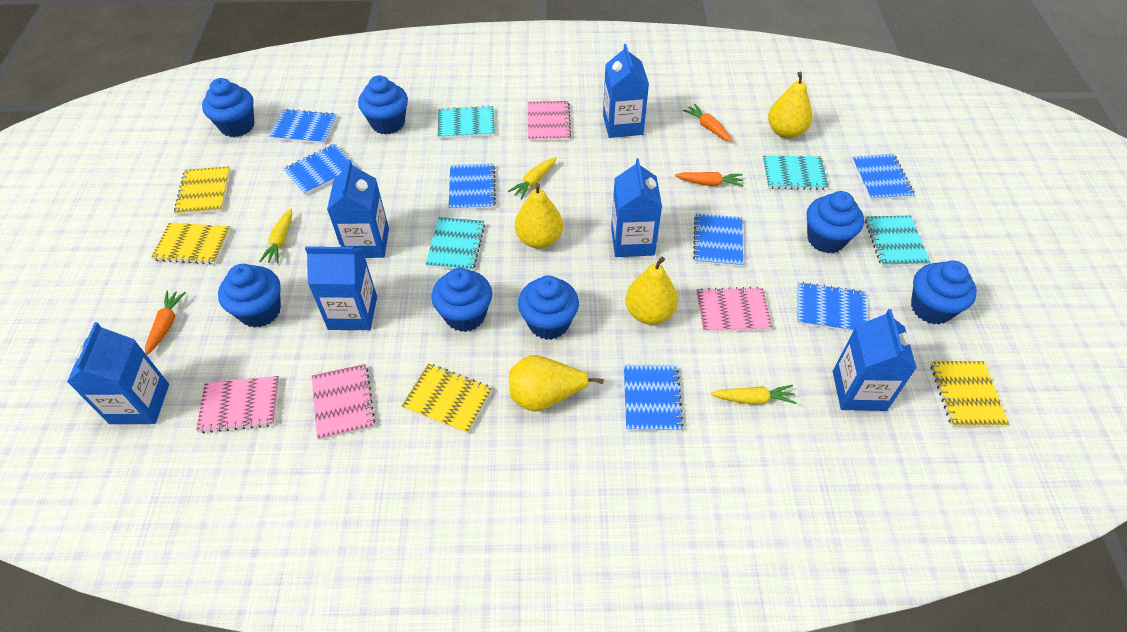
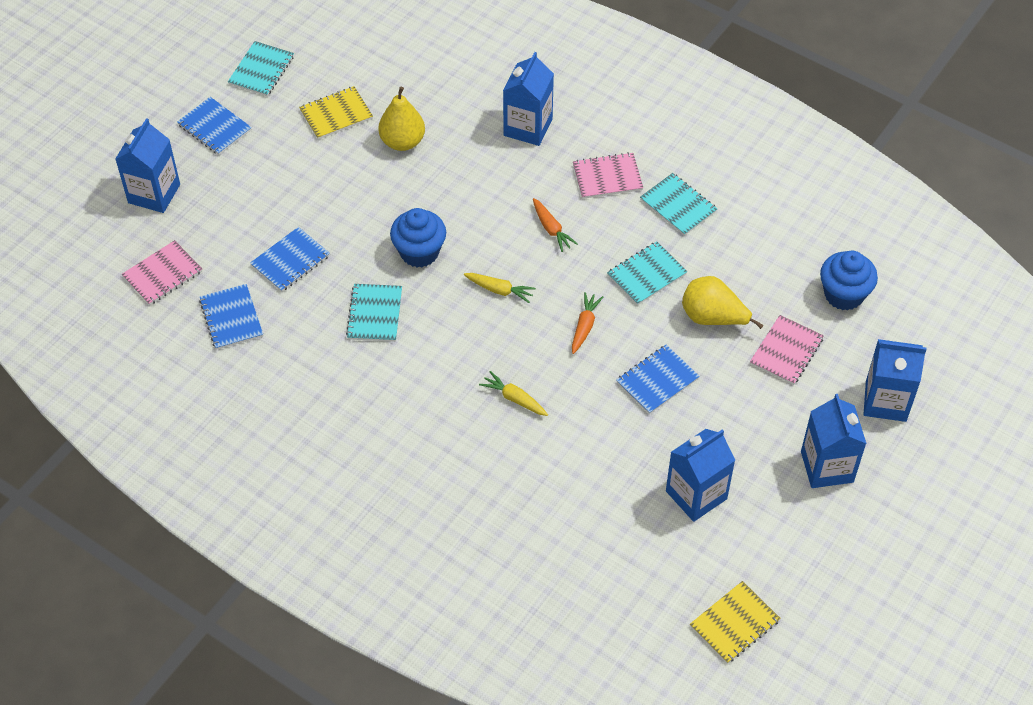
blue carton: [67,322,169,424] [305,245,377,330] [327,160,389,258] [603,44,649,138] [611,158,662,257] [833,309,917,411] = 6 -> [115,118,180,213] [503,52,554,146] [666,429,735,522] [801,394,867,488] [863,339,927,422] = 5
blue cupcake: [202,78,254,137] [218,264,281,328] [358,75,408,135] [431,268,492,332] [518,276,579,340] [807,191,864,253] [911,261,977,324] = 7 -> [390,208,446,268] [820,251,878,311] = 2
blue notebook: [269,109,337,144] [283,144,357,195] [449,163,496,210] [624,365,684,431] [693,213,743,267] [797,282,867,332] [852,154,915,200] = 7 -> [177,97,252,155] [199,284,263,350] [250,227,330,292] [616,345,700,414] = 4
orange carrot: [145,291,186,355] [675,172,744,187] [683,104,732,142] = 3 -> [533,198,578,252] [572,292,603,354] = 2
pink notebook: [196,376,280,433] [312,364,375,440] [528,101,571,141] [696,287,772,332] = 4 -> [122,240,202,305] [573,152,643,199] [750,315,824,385] = 3
yellow carrot: [259,209,292,263] [508,157,557,199] [711,385,797,404] = 3 -> [464,273,536,303] [479,371,548,416] = 2
yellow notebook: [151,223,231,265] [174,167,230,215] [402,364,492,434] [930,361,1009,427] = 4 -> [299,86,373,139] [690,581,780,664] = 2
yellow pear: [509,355,604,412] [515,183,563,249] [625,257,678,325] [768,72,813,138] = 4 -> [378,87,425,151] [682,276,763,329] = 2

